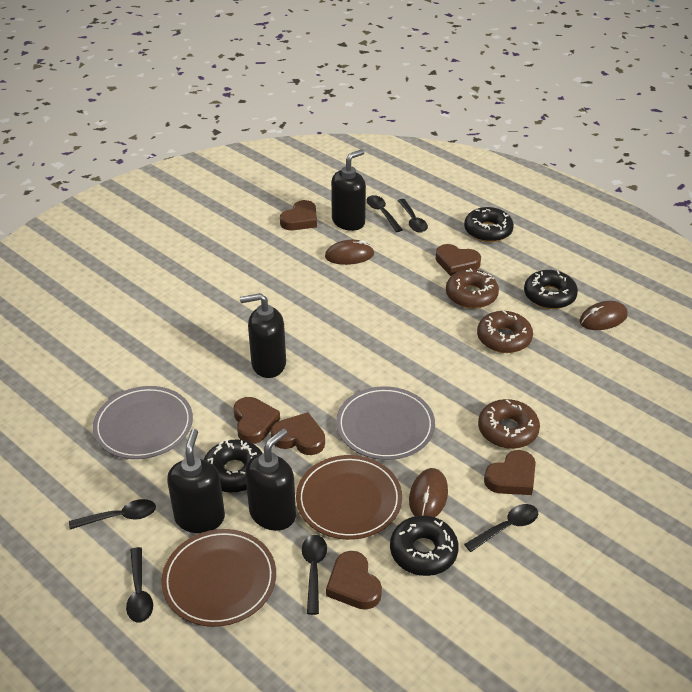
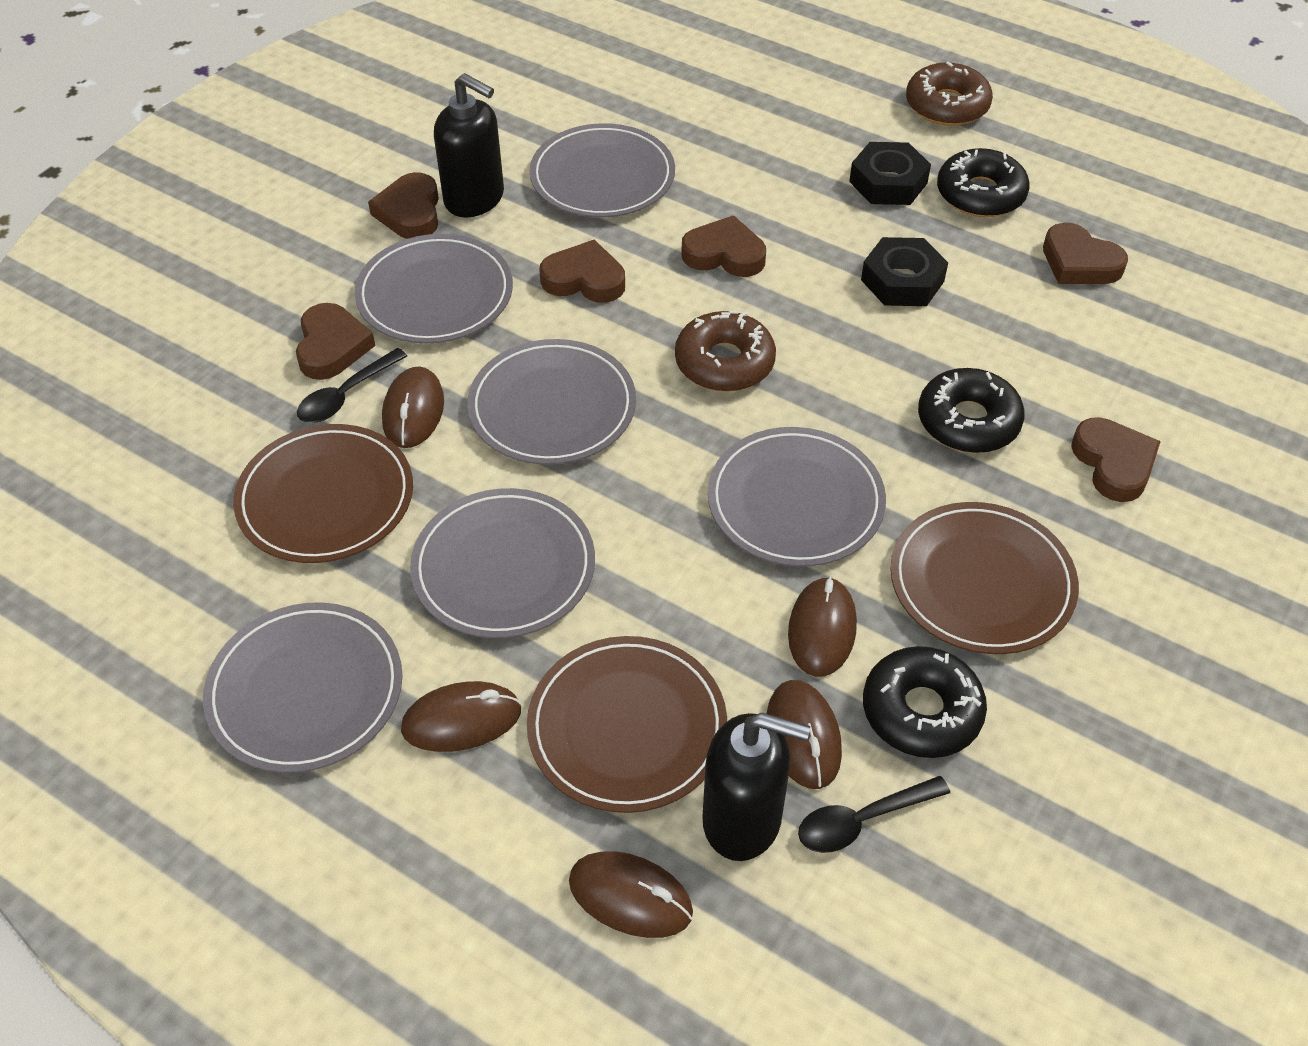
black donut: [204,439,263,493] [390,515,459,576] [464,207,514,242] [524,270,578,309] = 4 -> [863,646,987,758] [918,368,1025,453] [937,148,1029,217] = 3
black nut: none = 0 -> [849,142,931,205] [861,237,948,306] = 2
black soap dispenser: [167,429,225,533] [240,293,286,378] [245,428,296,531] [331,149,366,231] = 4 -> [434,73,504,217] [702,713,810,861] = 2
black spoon: [69,499,156,529] [126,547,153,622] [302,535,327,615] [366,195,403,232] [398,199,428,233] [464,504,538,552] = 6 -> [297,348,407,423] [798,776,950,853] = 2
brown donut: [446,268,499,309] [477,311,533,353] [478,399,540,449] = 3 -> [675,311,776,392] [906,62,993,126] = 2
brown mouse: [325,240,374,265] [409,468,448,517] [579,301,628,330] = 3 -> [382,366,444,448] [401,681,521,752] [569,851,693,938] [766,680,842,789] [788,576,857,677] = 5
brown plate: [161,529,276,627] [296,455,402,540] = 2 -> [233,424,413,563] [527,636,727,813] [890,502,1079,654] = 3
grey plate: [93,386,193,459] [336,386,435,460] = 2 -> [203,602,403,773] [355,234,513,344] [410,488,595,638] [467,339,636,465] [529,123,675,218] [708,427,886,567] = 6

